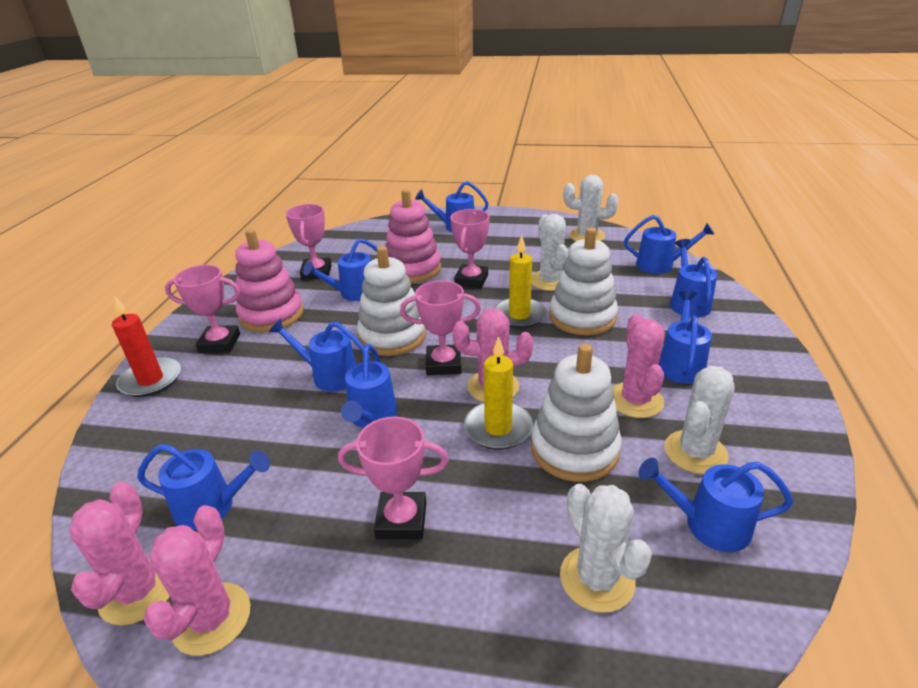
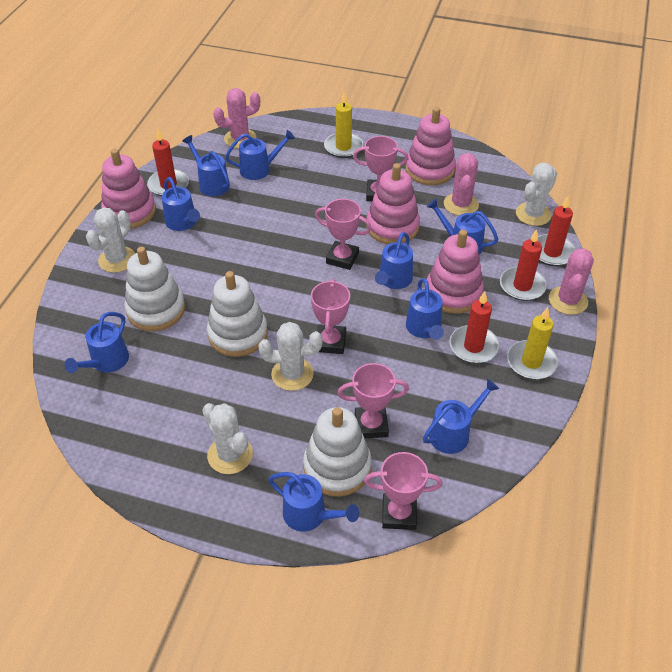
pink cactus: [70,482,170,625] [143,505,251,656] [452,308,533,402] [613,314,665,418] = 4 -> [213,88,260,148] [444,153,479,216] [549,248,594,315] = 3
pink stacking toy: [235,229,304,332] [386,189,441,283] = 2 -> [101,149,156,229] [366,163,420,244] [405,107,456,185] [427,230,484,314] = 4
red candle: [112,295,181,397] = 1 -> [147,128,189,196] [449,291,499,363] [500,229,547,301] [537,196,576,266] = 4

